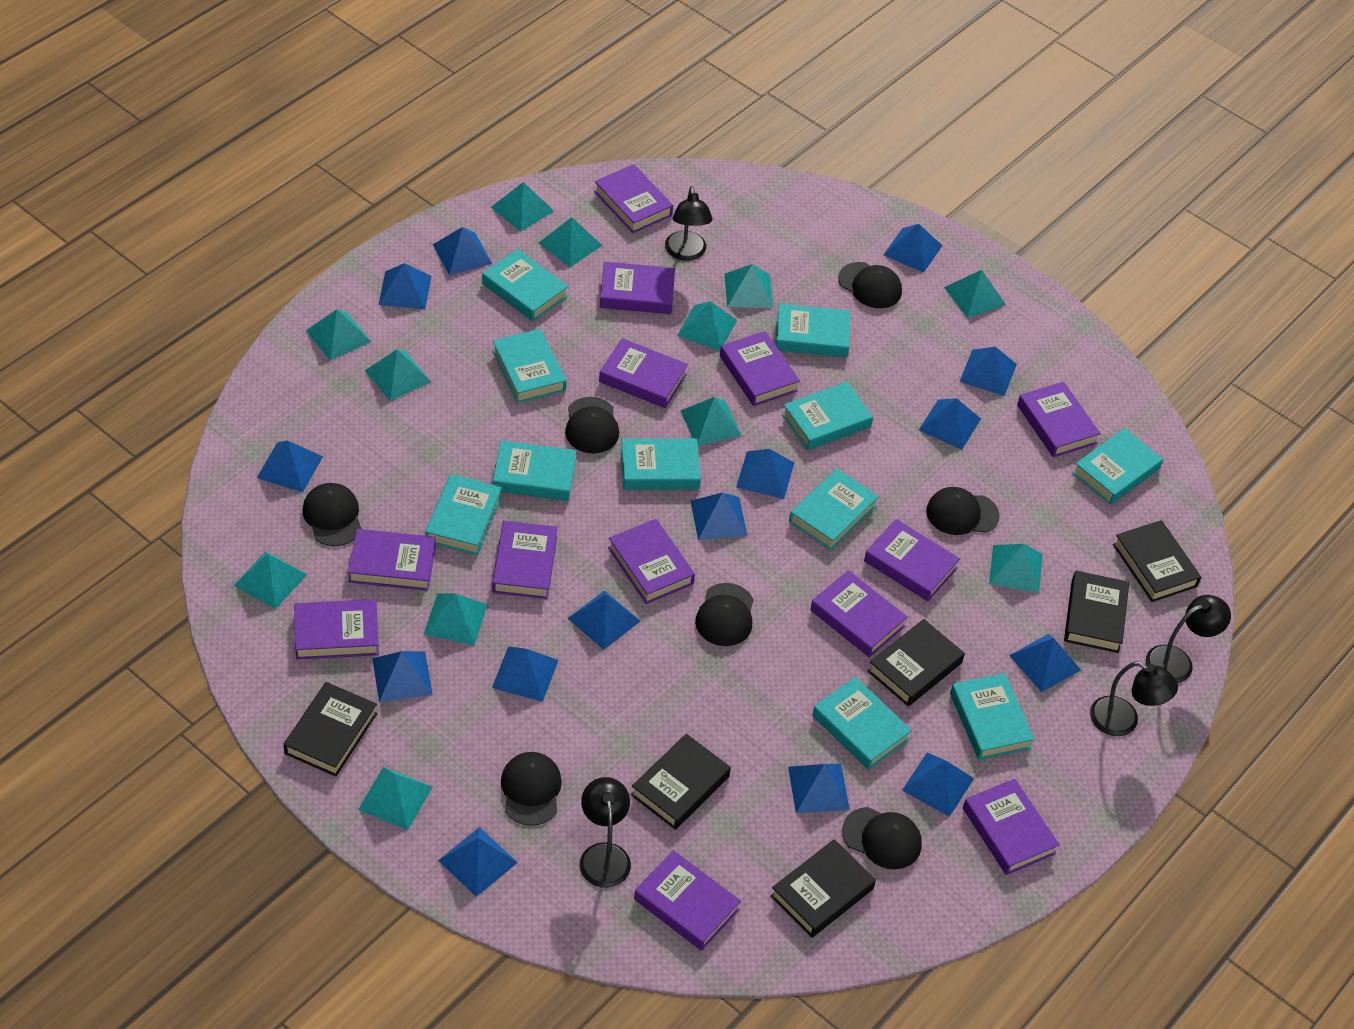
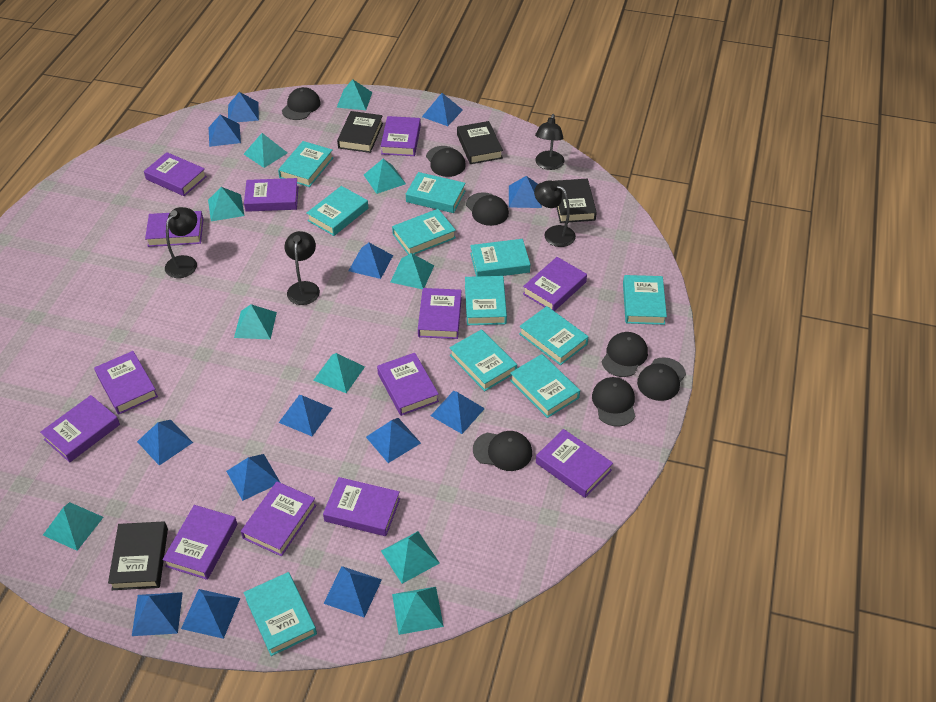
black book: [283,682,377,777] [631,734,731,830] [771,839,876,938] [868,619,965,706] [1064,571,1129,653] [1113,520,1201,602] = 6 -> [108,521,168,590] [337,111,383,153] [457,121,503,164] [554,179,597,223] = 4
blue pyramid: [257,441,323,492] [372,651,433,702] [379,263,431,310] [433,227,492,275] [438,827,518,897] [492,646,558,702] [568,590,640,650] [691,492,747,540] [736,449,794,499] [788,764,850,813] [883,224,942,273] [902,753,974,817] [919,398,981,450] [959,347,1017,396] [1009,634,1081,692] = 15 -> [132,592,183,636] [137,420,193,465] [181,589,240,639] [209,114,241,147] [226,454,281,501] [228,92,259,122] [279,395,332,436] [323,566,382,618] [349,243,393,279] [366,418,421,463] [422,93,463,126] [431,391,485,434] [509,176,542,208] = 13
turquoise pyramid: [234,551,307,609] [306,309,371,361] [358,767,432,830] [365,349,431,401] [423,594,488,645] [491,182,554,231] [539,217,603,267] [677,301,737,351] [681,397,742,446] [725,264,773,308] [944,270,1006,318] [989,544,1043,593] = 12 -> [43,502,104,551] [208,187,245,221] [234,304,277,339] [244,133,287,168] [313,353,365,393] [337,79,373,110] [364,159,406,194] [381,531,440,584] [390,253,434,289] [392,587,444,635] = 10

